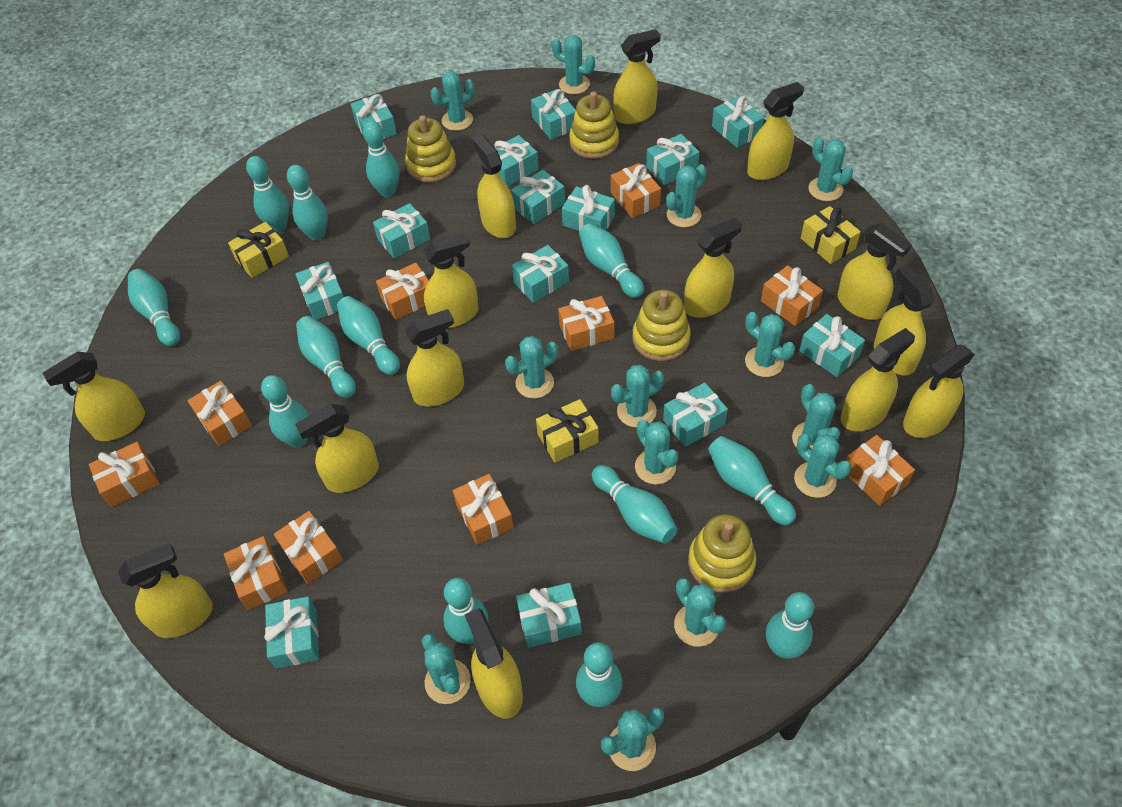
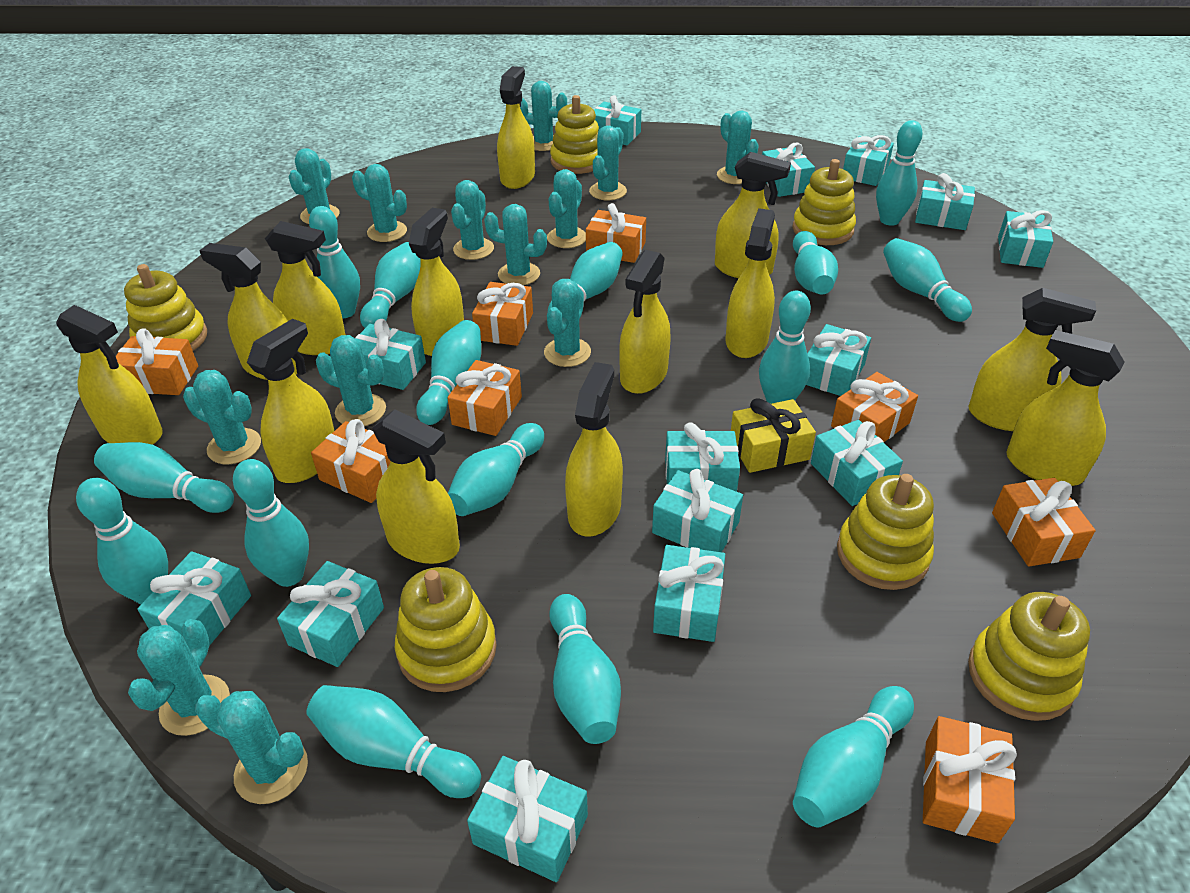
orange gift: [89,442,160,507] [187,381,252,446] [224,536,288,610] [274,511,343,584] [376,263,429,320] [453,474,514,545] [558,296,615,351] [611,163,661,218] [761,265,823,326] [846,435,915,506] = 10 -> [116,329,198,395] [311,419,391,503] [448,360,522,436] [472,282,533,346] [586,203,646,263] [831,372,918,442] [923,716,1017,843] [992,478,1096,566] = 8
turquoise bowling pin: [128,269,180,346] [246,156,289,232] [261,375,309,448] [287,165,328,241] [296,316,356,398] [337,296,400,375] [363,121,399,197] [443,578,488,644] [576,642,622,707] [579,223,644,298] [592,465,677,544] [708,436,796,525] [766,592,814,659] = 13 -> [76,478,168,604] [94,442,234,513] [233,459,309,587] [306,685,481,798] [309,206,360,318] [360,242,421,328] [416,320,481,425] [448,423,544,516] [548,242,623,311] [549,594,621,744] [759,291,811,404] [793,231,838,294] [793,686,914,827] [876,120,923,226] [883,238,972,322] = 15
yellow gift: [228,222,289,278] [536,399,599,463] [801,206,861,264] = 3 -> [731,399,816,473] = 1
yellow spray bottle: [43,352,145,441] [118,543,213,638] [295,404,379,493] [405,309,464,407] [423,232,479,328] [465,608,523,719] [472,134,516,238] [613,29,661,124] [684,218,742,318] [747,82,804,180] [837,224,912,320] [841,328,915,432] [874,265,934,376] [903,345,975,438] = 14 -> [56,305,163,445] [199,243,299,380] [247,319,334,483] [265,221,345,355] [372,409,460,564] [409,208,464,356] [497,66,535,189] [565,362,623,537] [619,250,671,394] [715,152,791,278] [725,208,775,358] [968,288,1096,431] [1006,330,1124,486] = 13
yellow stacking toy: [405,115,456,182] [569,91,619,159] [632,290,691,361] [688,514,756,593] = 4 -> [124,264,207,351] [395,567,497,692] [550,95,599,174] [792,159,856,245] [837,474,934,590] [968,592,1090,721] = 6

